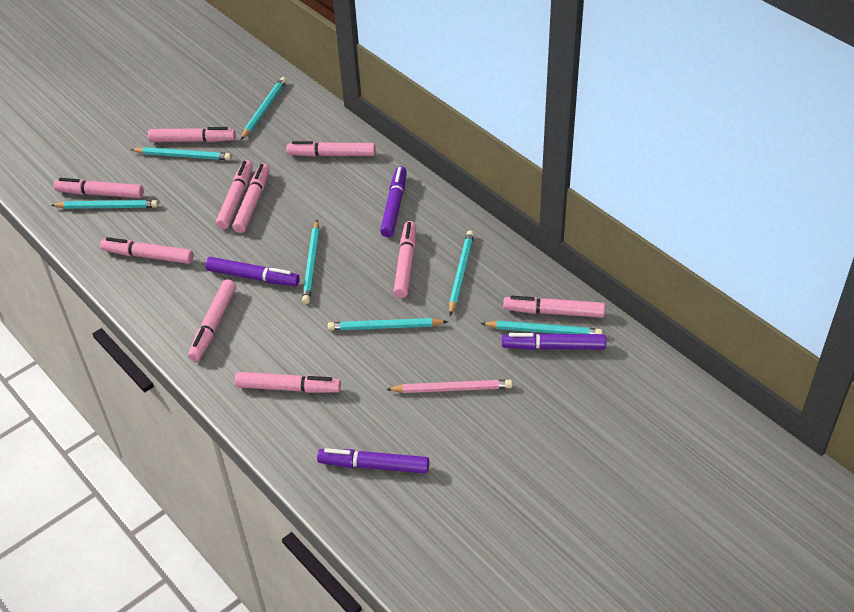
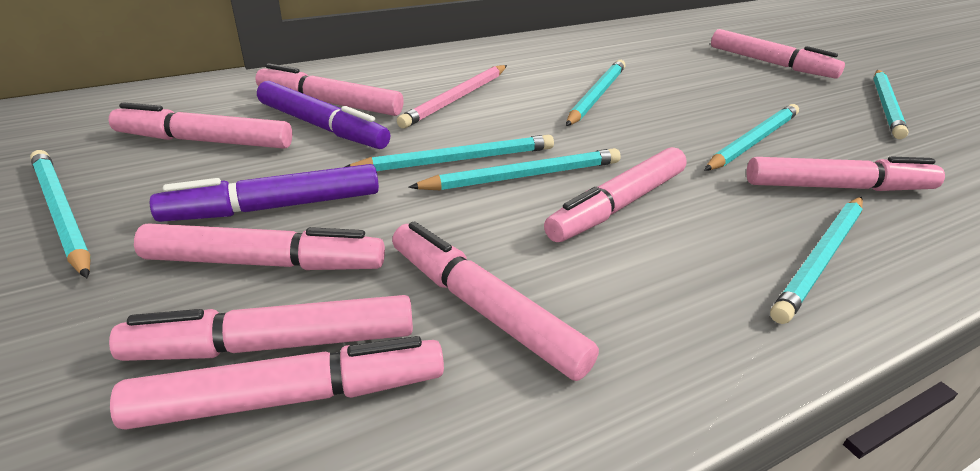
pink marker: [54,178,144,198] [100,237,193,264] [148,127,236,142] [188,279,236,361] [216,160,253,229] [232,163,270,233] [235,372,341,393] [287,141,375,157] [393,221,416,298] [503,296,605,318] = 10 -> [109,102,292,149] [109,295,413,361] [110,336,444,429] [134,224,385,270] [255,63,404,116] [392,221,599,381] [544,147,687,242] [711,29,845,79] [746,156,945,191] = 9
purple marker: [205,257,300,286] [317,448,429,474] [380,166,407,237] [502,333,606,350] = 4 -> [150,164,379,222] [257,81,390,149] = 2

